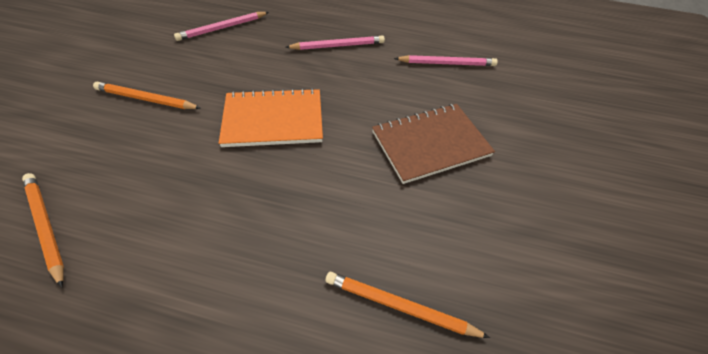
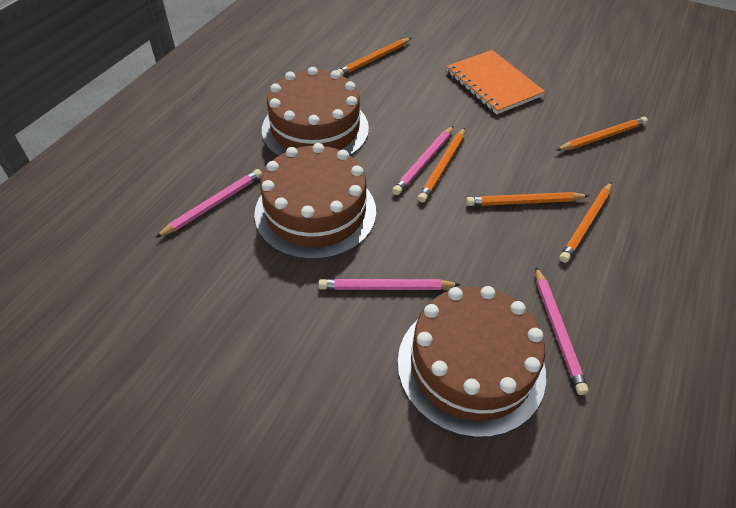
brown cake: none = 0 -> [254,143,376,260] [262,67,369,156] [398,286,546,438] = 3
brown notebook: [372,104,495,184] = 1 -> none = 0
orange pencil: [22,173,64,288] [93,82,201,109] [325,272,490,338] = 3 -> [337,38,411,76] [418,128,465,203] [466,192,589,206] [556,117,648,151] [560,182,612,263] = 5
pink pencil: [174,12,269,41] [286,35,385,50] [394,55,498,66] = 3 -> [155,169,262,238] [319,279,461,290] [392,126,453,195] [536,267,589,395] = 4

